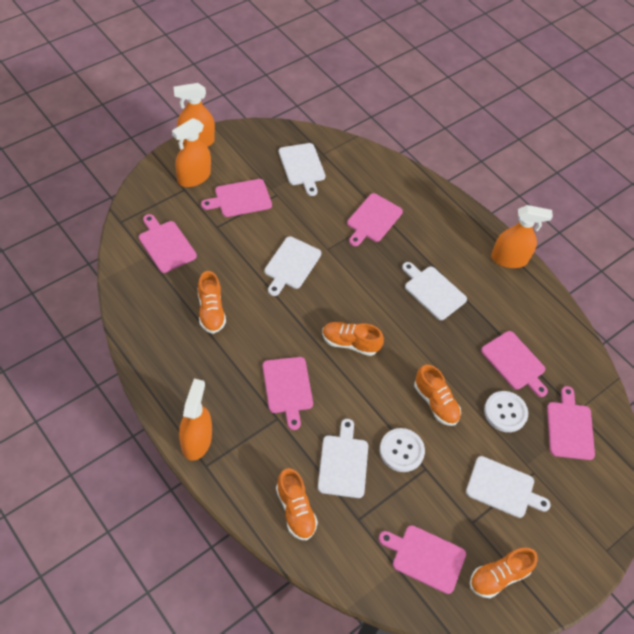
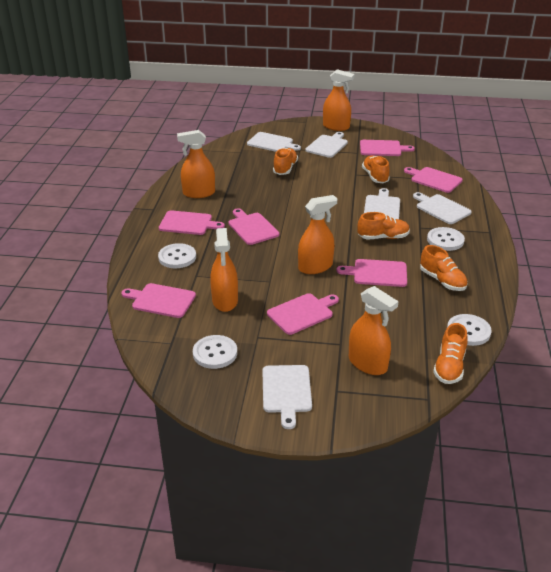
orange spray bottle: [172,118,211,187] [173,83,215,147] [179,379,212,461] [491,205,553,268] = 4 -> [177,130,215,198] [210,228,238,312] [298,195,337,274] [323,69,354,131] [349,286,399,375] = 5
white button: [380,428,425,472] [484,391,528,432] = 2 -> [158,243,196,268] [193,335,237,369] [427,227,465,251] [447,314,492,346] = 4

